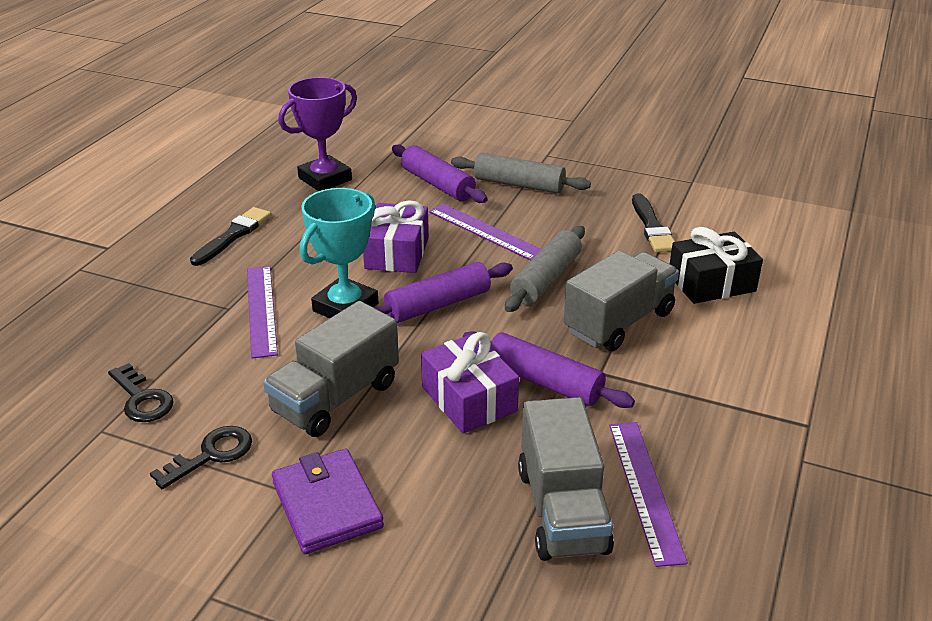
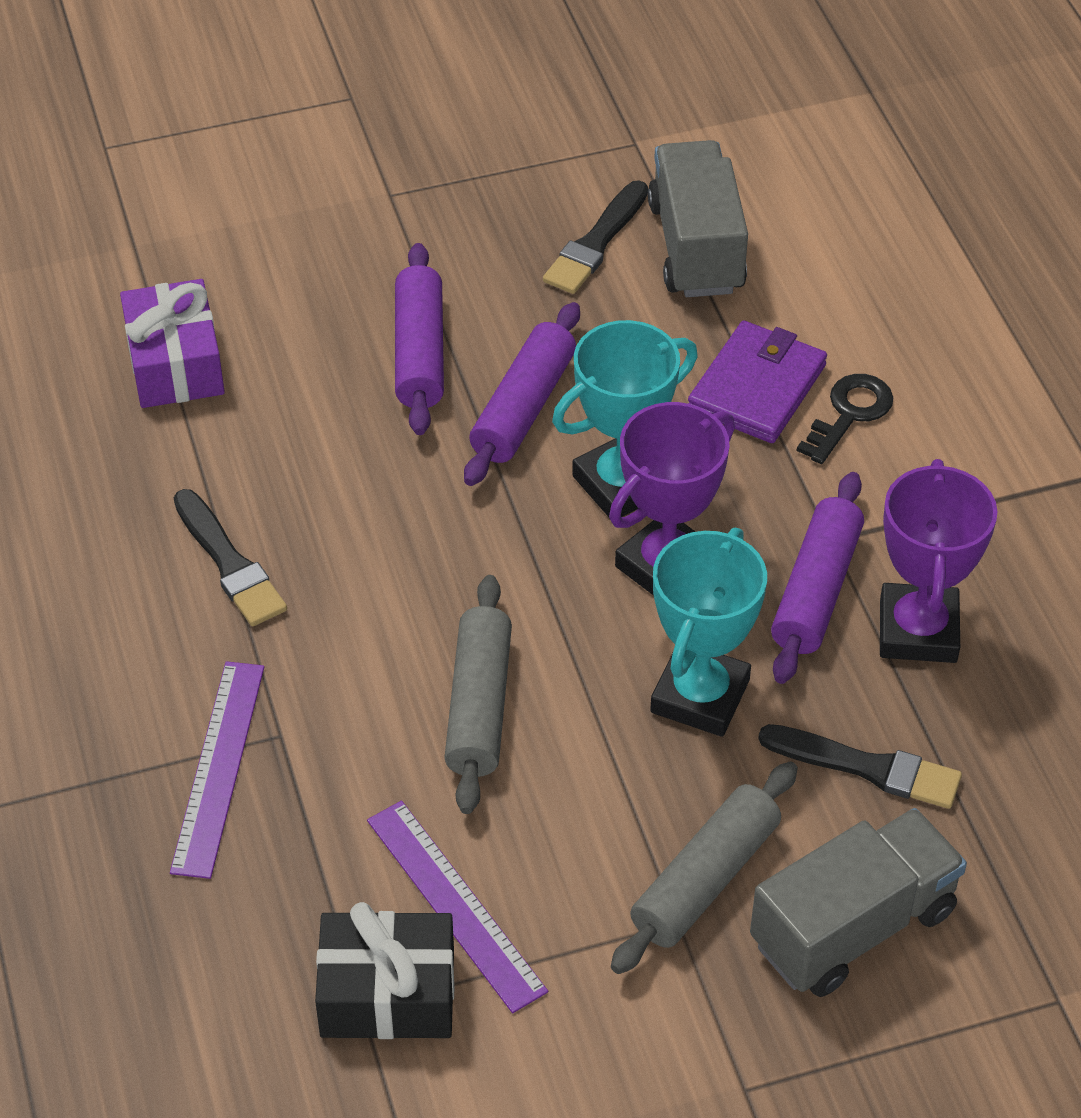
black brush: [190,207,271,266] [632,193,675,252] = 2 -> [174,489,287,626] [543,180,648,294] [758,724,962,809] = 3
black key: [108,363,174,422] [150,426,252,489] = 2 -> [797,374,893,464] = 1
grey truck: [263,301,399,437] [518,397,614,561] [564,250,679,351] = 3 -> [648,140,748,297] [750,808,967,997] = 2
purple gift: [363,200,429,273] [421,332,519,434] = 2 -> [120,279,225,408] = 1
purple ruler: [247,266,278,359] [429,204,542,261] [609,422,688,567] = 3 -> [170,661,264,879] [367,801,548,1013] = 2
purple trophy: [278,77,357,191] = 1 -> [609,402,735,596] [880,459,998,663] = 2
turquoise trophy: [300,188,379,318] = 1 -> [552,320,698,517] [650,528,767,737] = 2

